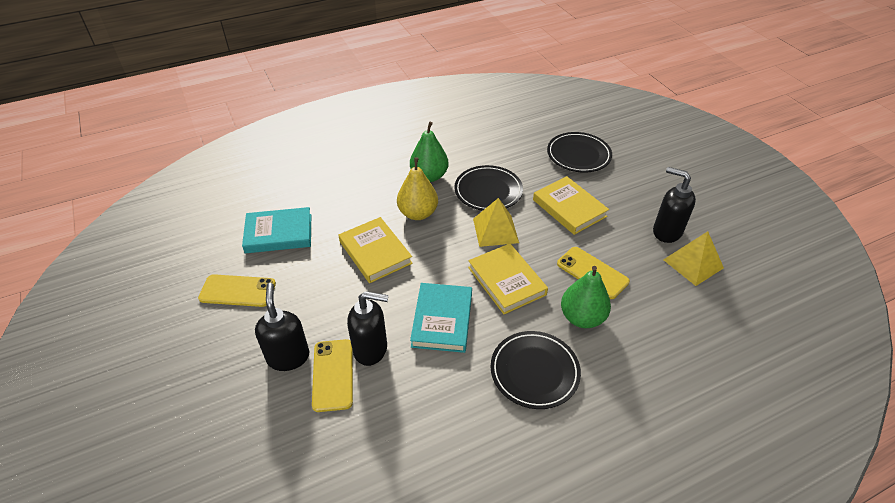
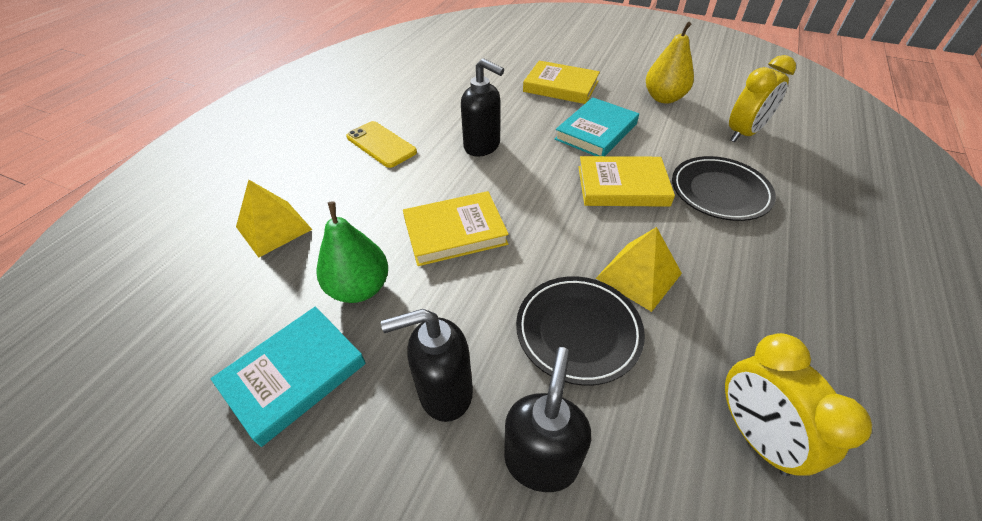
black plate: [454,165,523,211] [491,331,581,409] [547,132,612,172] = 3 -> [516,276,645,386] [672,156,776,221] = 2
green pear: [410,122,448,182] [561,266,611,328] = 2 -> [317,202,388,303] = 1
yellow clock: none = 0 -> [725,333,872,476] [729,55,796,142] = 2
yellow phone: [198,274,276,307] [312,339,353,412] [557,247,630,299] = 3 -> [346,121,417,168] = 1

